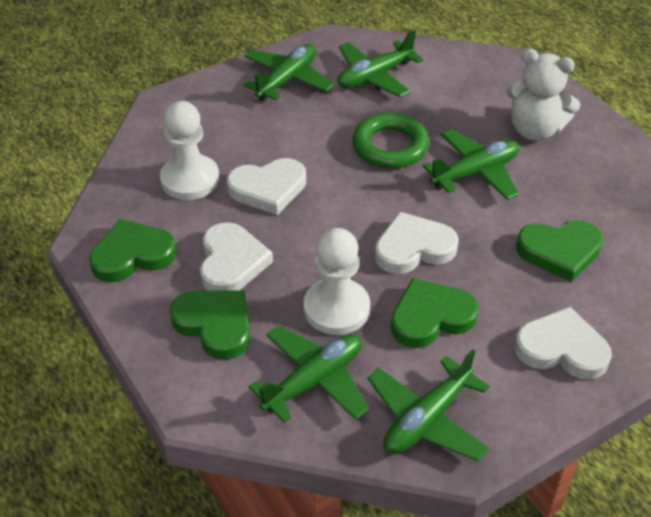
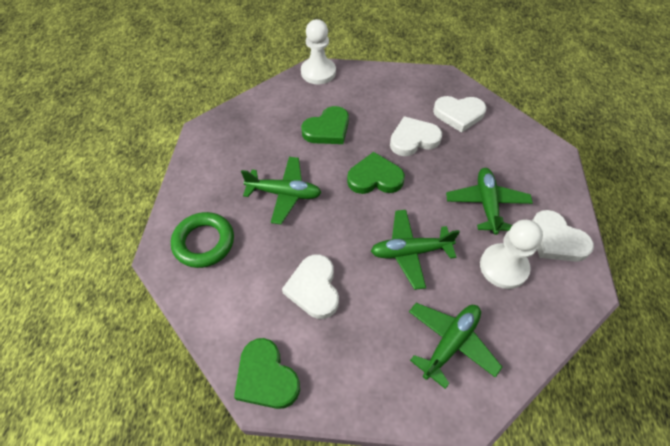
green heart: [89,219,177,283] [169,290,250,360] [391,278,479,348] [516,220,603,282] = 4 -> [234,338,300,409] [301,106,349,144] [347,152,405,194] = 3
green plane: [243,44,334,102] [249,326,369,423] [337,30,423,97] [368,349,490,461] [423,129,519,200] = 5 -> [241,157,322,224] [371,210,460,290] [409,303,502,389] [446,168,533,235] = 4
white teddy bear: [506,49,581,141] = 1 -> none = 0

